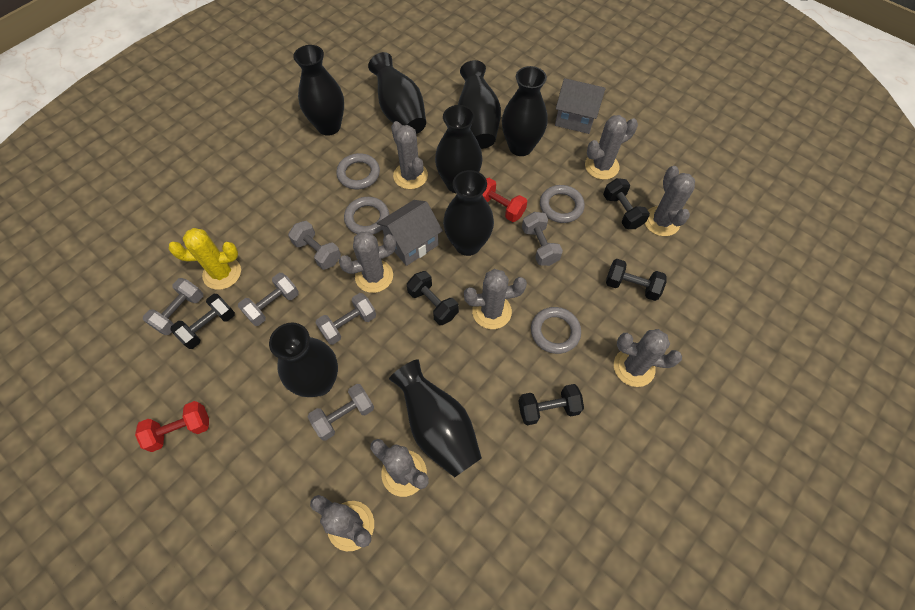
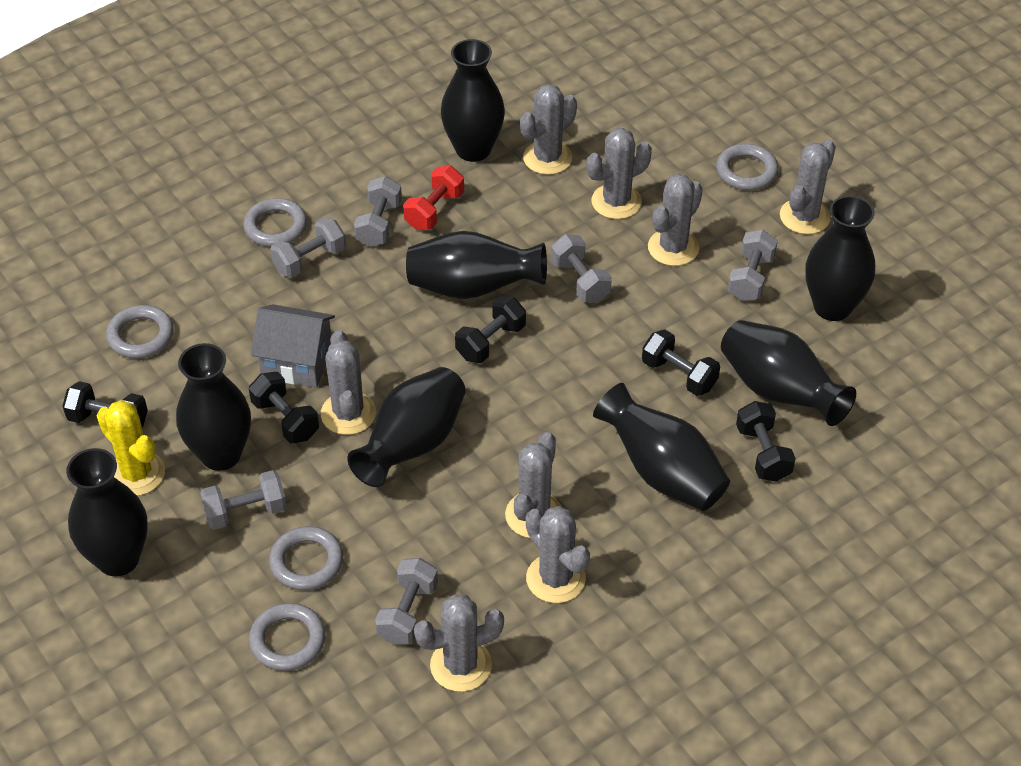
grey house: [377,200,443,266] [555,78,606,134] = 2 -> [251,304,335,388] = 1
grey ring: [336,153,380,189] [344,197,389,235] [531,307,581,354] [540,185,585,223] = 4 -> [106,305,174,358] [243,198,307,247] [249,603,326,671] [269,526,343,590] [716,144,778,190] = 5
red dumbbell: [135,401,209,452] [482,178,527,222] = 2 -> [403,166,464,230] = 1

